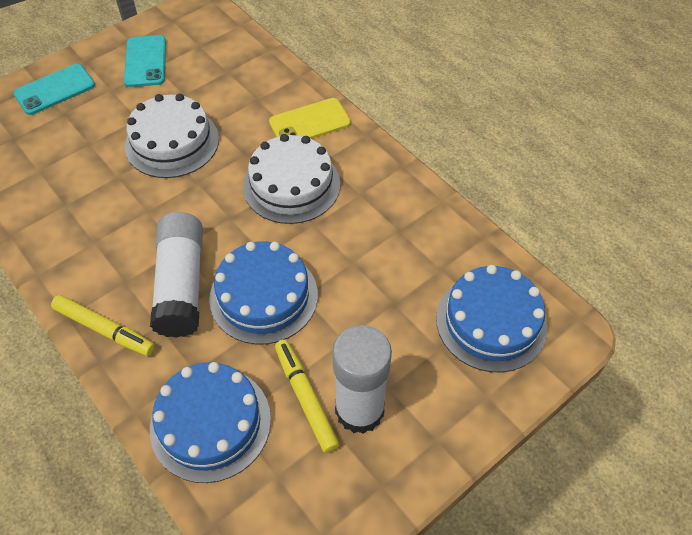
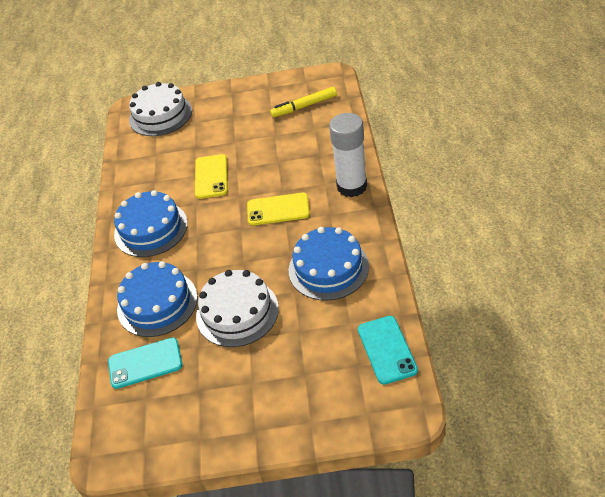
white glue stick: [150,212,203,338] [332,325,392,434] = 2 -> [329,113,367,197] = 1
yellow marker: [51,295,155,356] [275,340,340,453] = 2 -> [270,87,337,117] = 1
yellow phone: [269,98,351,139] = 1 -> [195,154,228,199] [247,193,310,225] = 2

